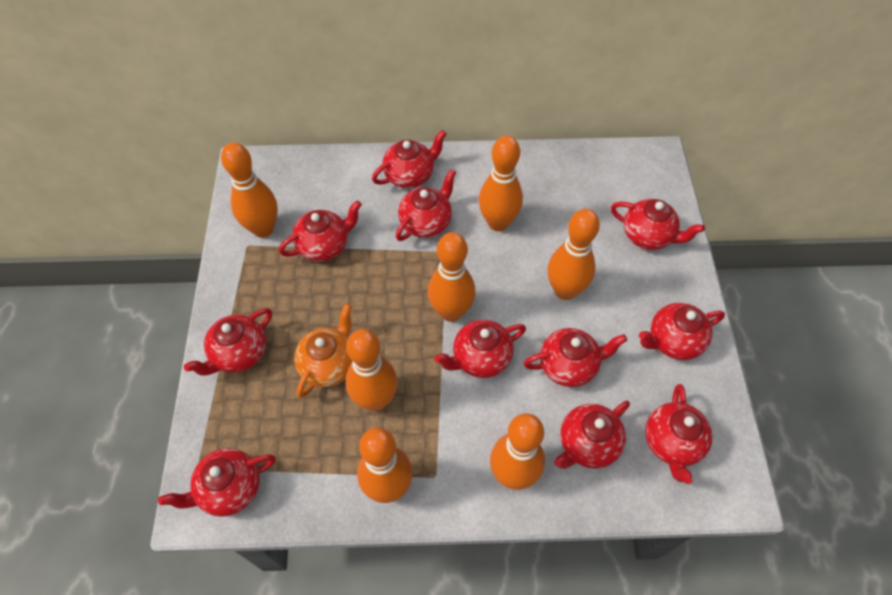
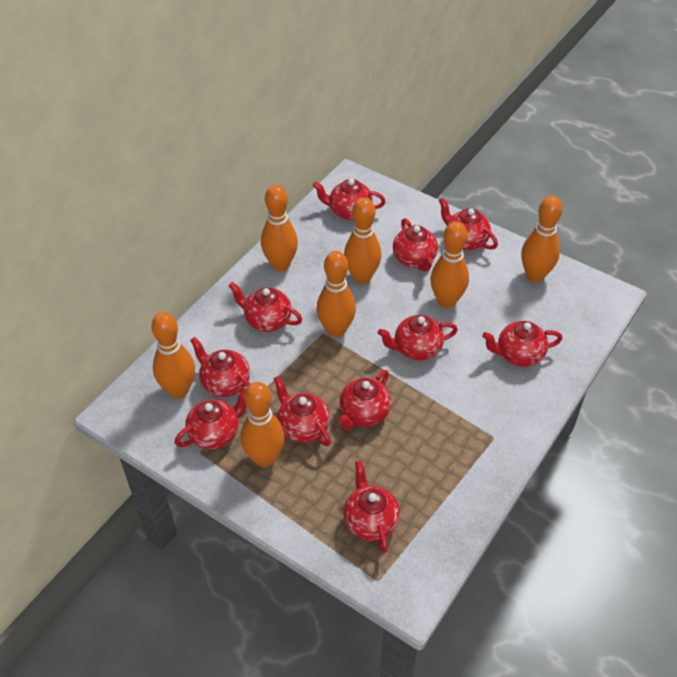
orange teapot: [294,304,352,398] = 1 -> none = 0

